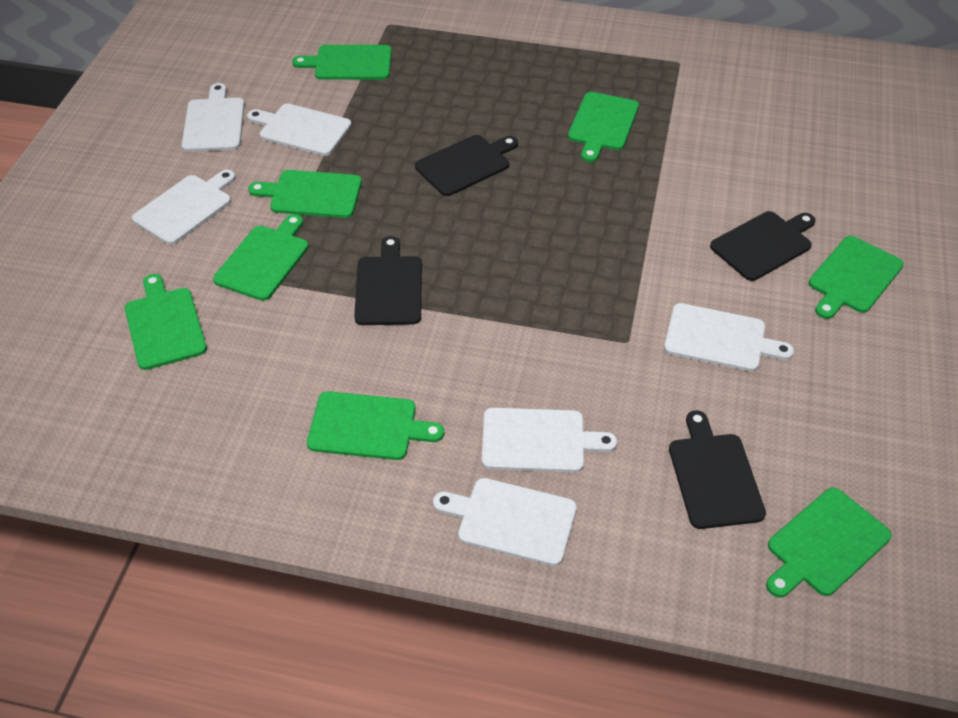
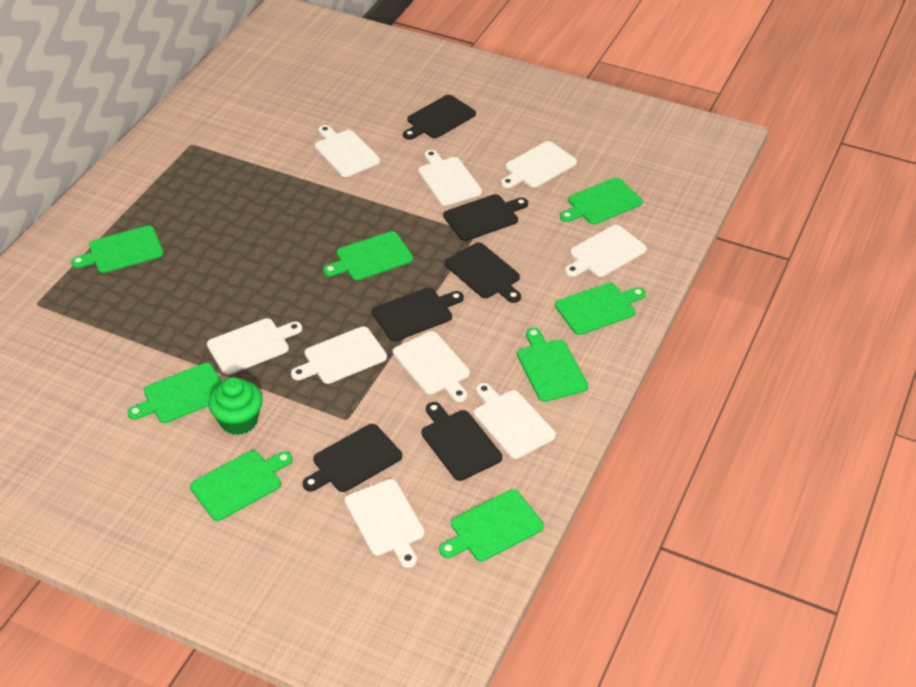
black cutting board: [354,236,422,325] [415,135,518,196] [669,410,766,529] [710,211,816,281] = 4 -> [303,424,402,492] [372,288,464,341] [403,95,476,140] [421,402,502,481] [443,194,528,241] [445,242,521,303] = 6
green cupcake: none = 0 -> [208,377,263,435] = 1
white cutting board: [132,170,236,245] [182,83,245,152] [247,104,352,156] [433,478,577,566] [482,407,617,473] [664,303,794,371] = 6 -> [207,318,302,375] [291,326,387,384] [315,125,380,177] [344,479,425,568] [393,331,470,402] [418,150,482,206] [474,383,556,459] [501,141,577,188] [565,225,647,277] = 9

